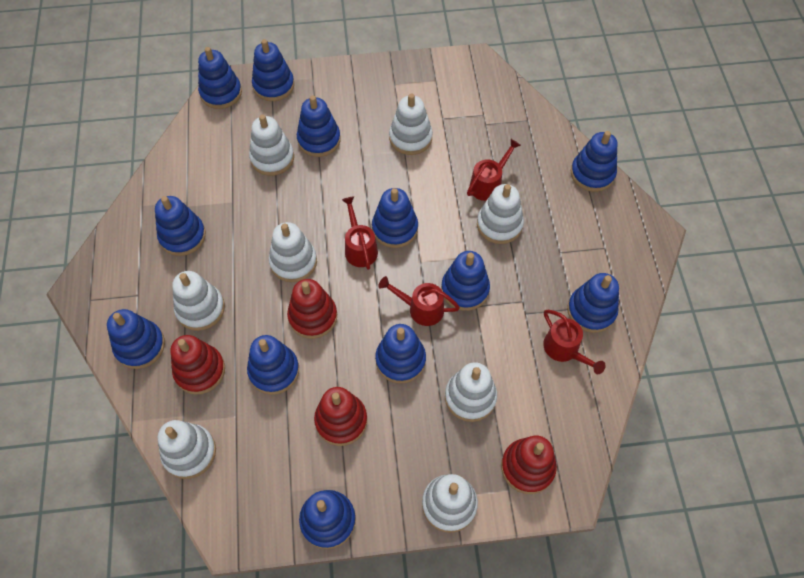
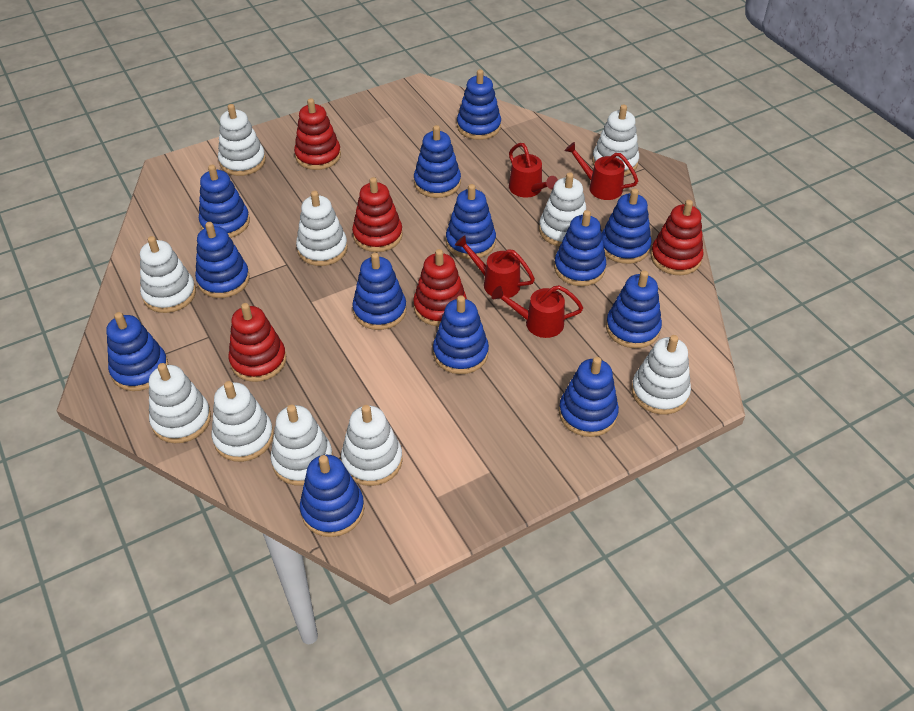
blue stacking toy: [107,309,165,369] [155,196,206,256] [198,47,242,109] [247,335,299,395] [252,39,294,101] [297,95,341,157] [299,490,356,549] [372,188,418,248] [375,324,426,384] [441,251,490,311] [567,273,619,333] [571,131,618,192] = 12 -> [106,312,169,391] [195,222,250,298] [199,165,250,238] [300,455,364,537] [352,252,406,330] [414,125,461,198] [433,296,489,374] [446,184,496,259] [457,69,501,140] [554,210,606,286] [559,357,619,437] [602,188,651,264] [606,270,662,348] = 13
red stacking toy: [171,335,225,395] [287,279,337,339] [314,387,367,446] [501,436,557,494] = 4 -> [228,303,286,382] [294,98,341,170] [352,177,403,252] [413,249,467,326] [651,200,704,275] = 5
white stacking toy: [158,420,216,479] [172,271,225,331] [249,115,294,176] [269,222,317,282] [389,94,433,155] [422,474,478,533] [445,362,497,422] [477,184,524,244] = 8 -> [140,236,196,313] [149,363,211,443] [212,381,274,462] [218,104,266,176] [271,404,333,486] [296,191,348,266] [341,405,403,486] [539,172,586,247] [592,104,639,176] [631,335,691,415] = 10

